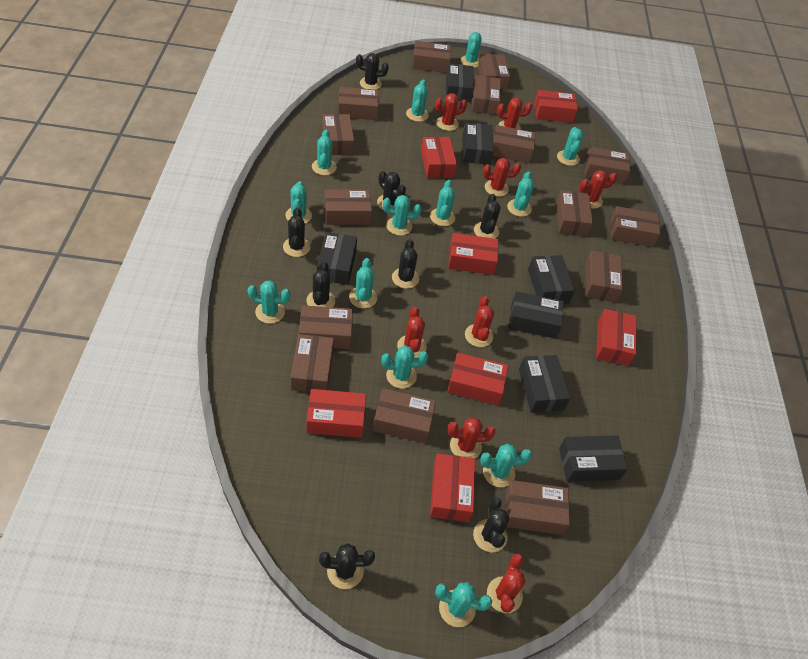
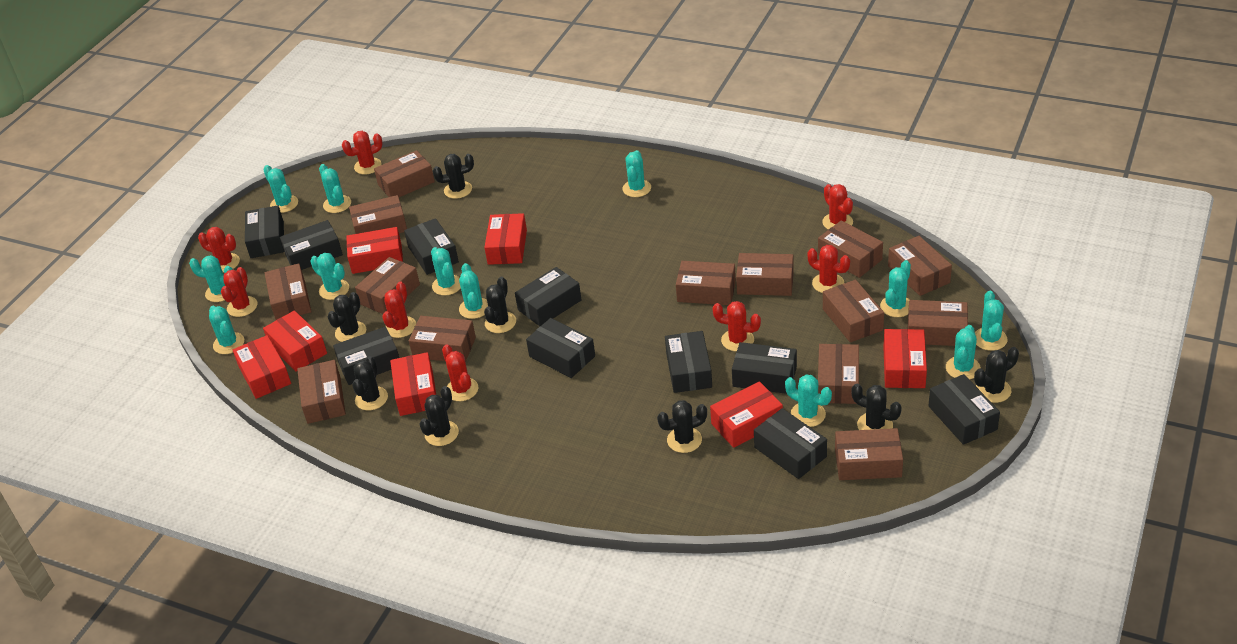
black box: [317,232,357,285] [446,63,474,102] [463,122,494,165] [509,291,564,339] [519,355,570,413] [528,255,575,304] [559,436,628,482] = 7 -> [245,205,284,258] [280,220,343,270] [333,327,399,385] [404,218,459,275] [515,267,581,326] [526,318,595,378] [665,331,712,393] [732,342,797,394] [754,408,827,479] [929,374,1000,445] = 10
brown box: [291,334,334,392] [299,305,353,349] [322,114,354,155] [325,189,372,225] [338,87,379,120] [373,388,436,443] [412,41,451,73] [472,75,501,115] [478,54,510,90] [493,125,536,163] [505,480,570,535] [556,190,593,237] [584,147,630,184] [585,251,623,302] [610,206,660,247] = 15 -> [265,263,312,320] [297,360,346,424] [349,195,407,234] [355,257,420,314] [374,150,435,197] [409,316,476,362] [676,261,736,305] [736,253,793,296] [818,220,883,278] [818,344,859,404] [823,280,884,342] [835,428,903,480] [888,236,952,296] [907,300,968,346] = 14
turquoise cactus: [247,281,291,324] [285,181,312,224] [312,130,337,175] [349,258,377,308] [381,346,428,389] [383,195,421,236] [406,79,429,122] [430,180,455,226] [435,582,492,627] [461,32,482,68] [480,444,532,487] [507,172,534,217] [557,127,584,166] = 13 -> [189,255,233,302] [209,306,244,354] [263,165,298,213] [310,253,349,300] [319,164,351,213] [431,247,461,296] [459,263,488,319] [622,150,651,197] [785,374,832,427] [880,260,911,317] [946,325,981,380] [975,291,1008,351] = 12

